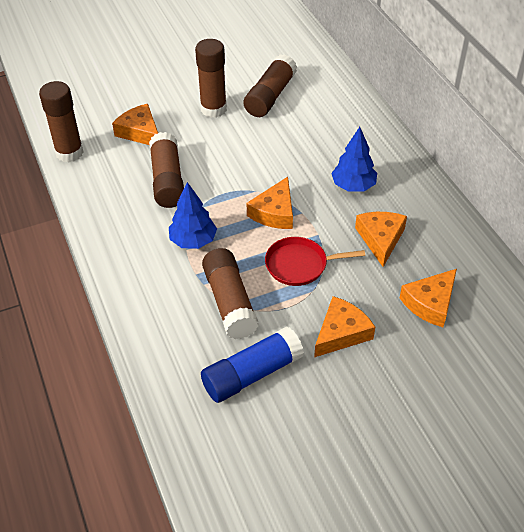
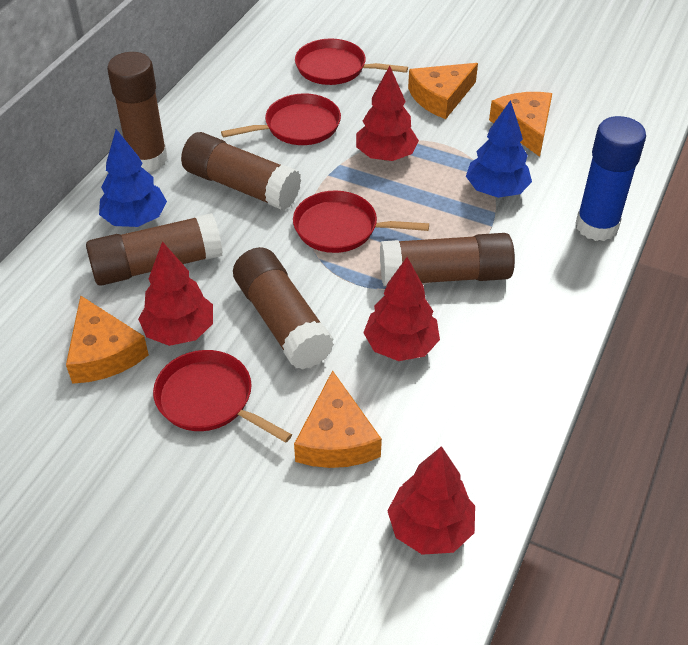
orange cheese: [112,104,158,145] [246,177,293,229] [314,296,375,357] [355,212,407,267] [400,269,457,327] = 5 -> [66,295,149,384] [294,370,382,468] [408,63,478,119] [489,92,552,157] = 4
red pan: [265,237,365,286] = 1 -> [153,350,292,443] [221,93,341,145] [293,191,429,253] [295,39,408,85] = 4
red tree: none = 0 -> [138,241,213,346] [356,66,419,161] [363,257,440,361] [388,446,475,555] = 4

